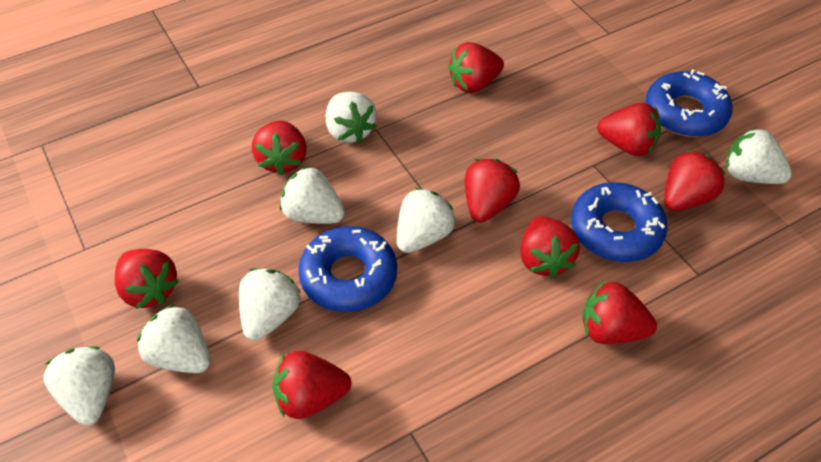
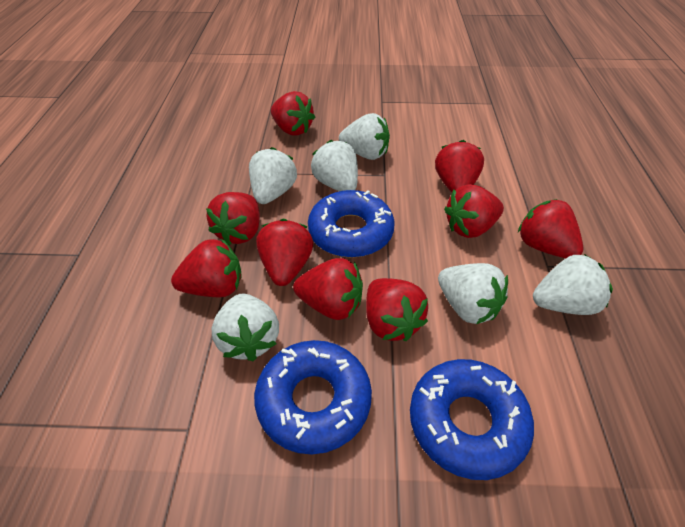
white strawberry: [43,346,115,425] [137,304,211,373] [239,268,301,341] [280,166,345,224] [326,92,377,143] [397,188,456,253] [726,128,792,184] = 7 -> [212,294,279,361] [249,147,297,204] [311,140,358,191] [339,113,390,160] [438,263,508,324] [533,254,613,315] = 6

